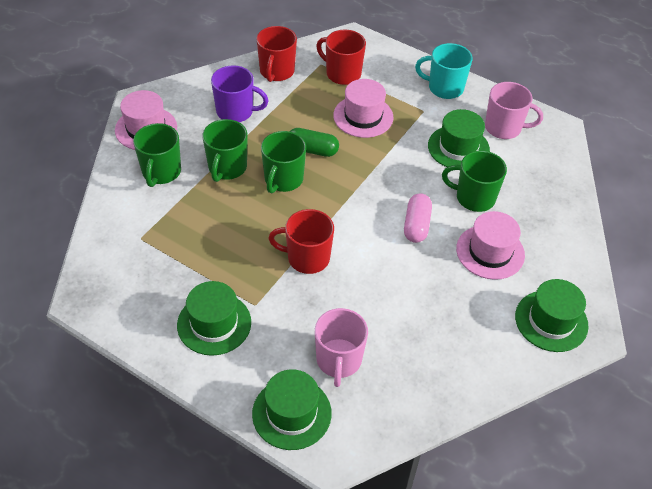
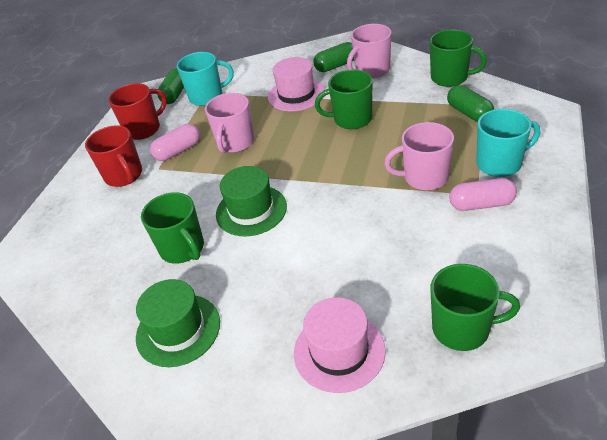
green capsule: [289,128,339,157] = 1 -> [157,68,184,104] [313,42,354,72] [447,85,494,122] = 3
green hat: [177,281,251,356] [252,369,332,450] [428,109,490,167] [515,279,589,352] = 4 -> [136,279,220,367] [216,166,287,236] = 2
pink capsule: [404,193,432,243] = 1 -> [150,124,200,161] [449,178,517,211] = 2
pink hat: [115,90,177,150] [333,79,394,138] [456,211,525,280] = 3 -> [268,57,325,111] [294,297,386,393] = 2
pink mug: [315,308,368,387] [485,82,543,139] = 2 -> [205,93,254,153] [347,24,391,78] [384,122,454,190] = 3
purple mug: [211,65,269,122] = 1 -> none = 0
red mug: [256,26,297,82] [268,209,334,274] [316,30,366,85] = 3 -> [85,125,142,187] [108,83,167,140] = 2
turquoise mug: [415,43,473,99] = 1 -> [177,52,234,106] [476,109,540,177] = 2

